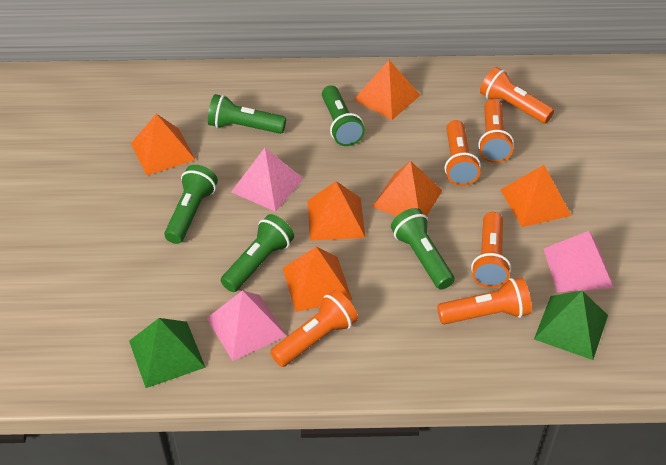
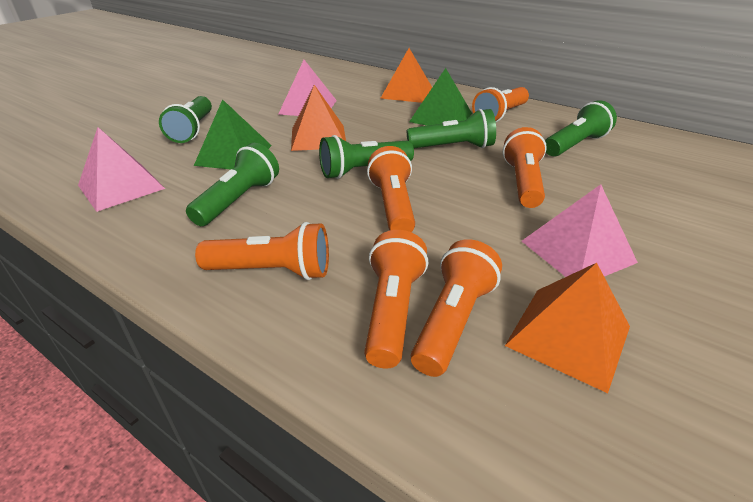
orange pyramid: [131,114,196,175] [283,247,352,312] [307,181,365,241] [354,60,420,120] [372,161,443,216] [500,165,572,227] = 6 -> [291,85,346,151] [380,48,432,103] [505,263,630,393] = 3

